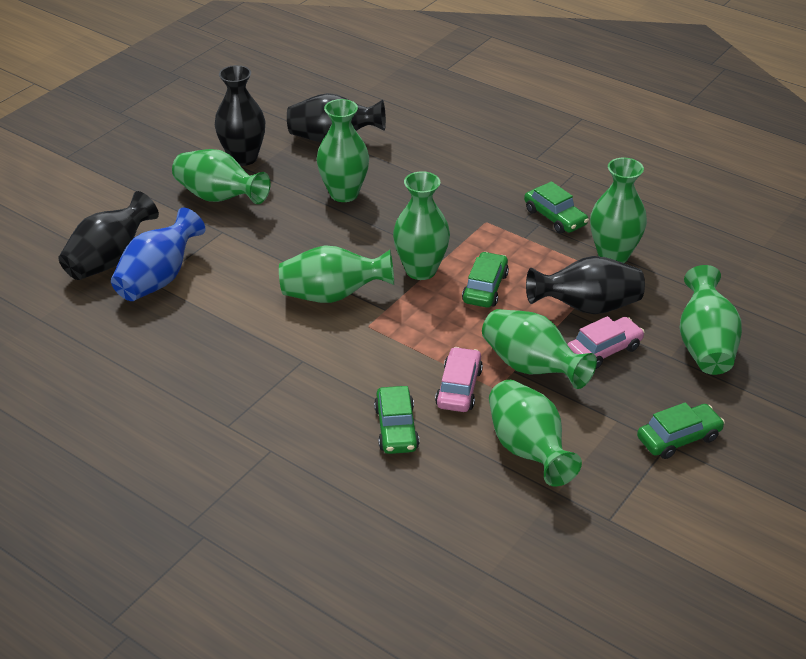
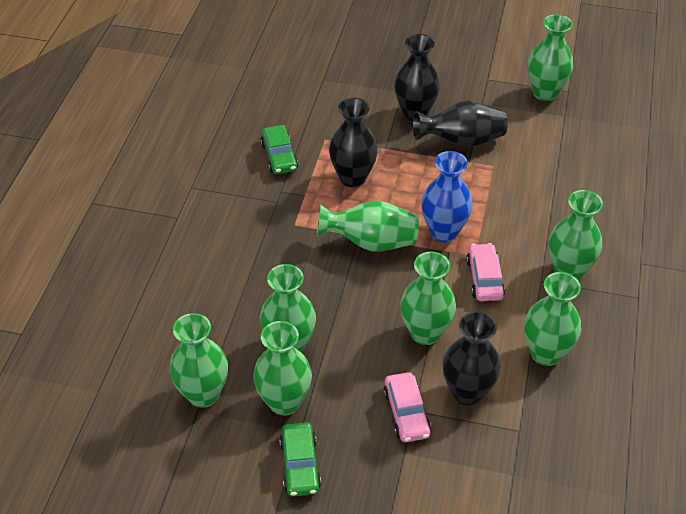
green car: [374,386,419,454] [462,252,509,308] [524,181,589,234] [637,402,725,459] = 4 -> [260,125,298,174] [279,422,321,497] = 2

